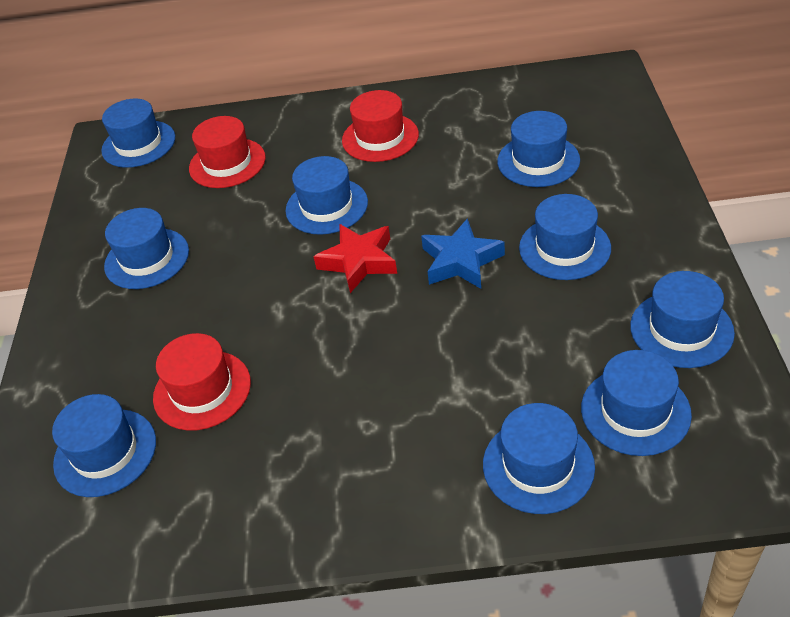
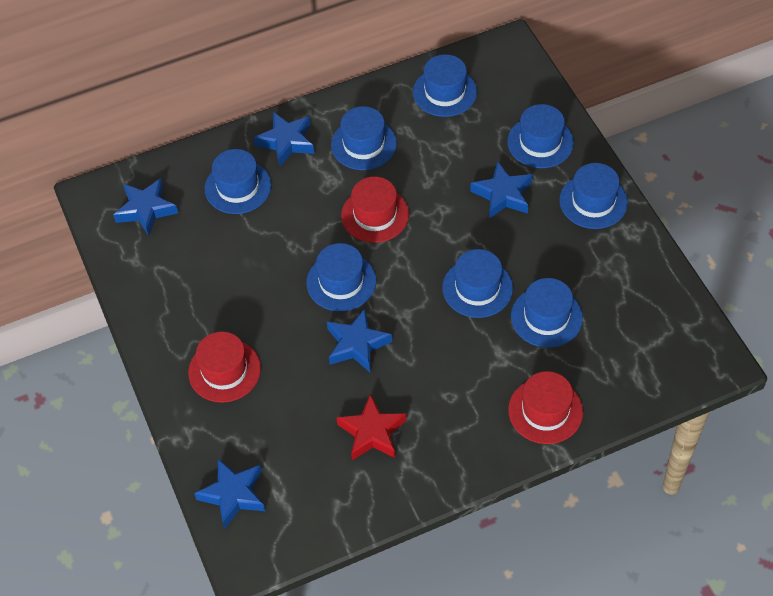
blue hat: [52,394,156,497] [101,98,175,168] [104,208,189,289] [286,156,368,235] [483,403,595,514] [497,111,580,187] [519,194,611,280] [581,350,692,456] [630,271,735,368] = 9 -> [205,149,271,214] [306,243,376,311] [331,106,397,170] [413,54,477,117] [442,249,513,318] [507,104,574,168] [511,278,583,348] [559,163,628,229] = 8
blue star: [421,218,505,289] = 1 -> [113,178,178,236] [194,458,265,529] [254,112,314,167] [327,309,392,372] [470,161,533,219] = 5

